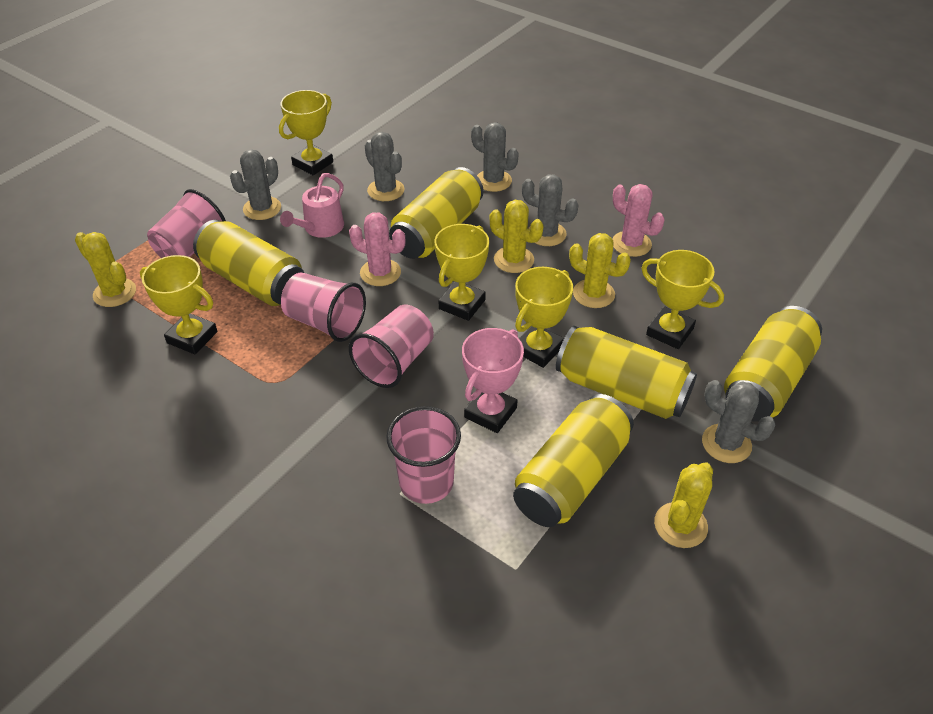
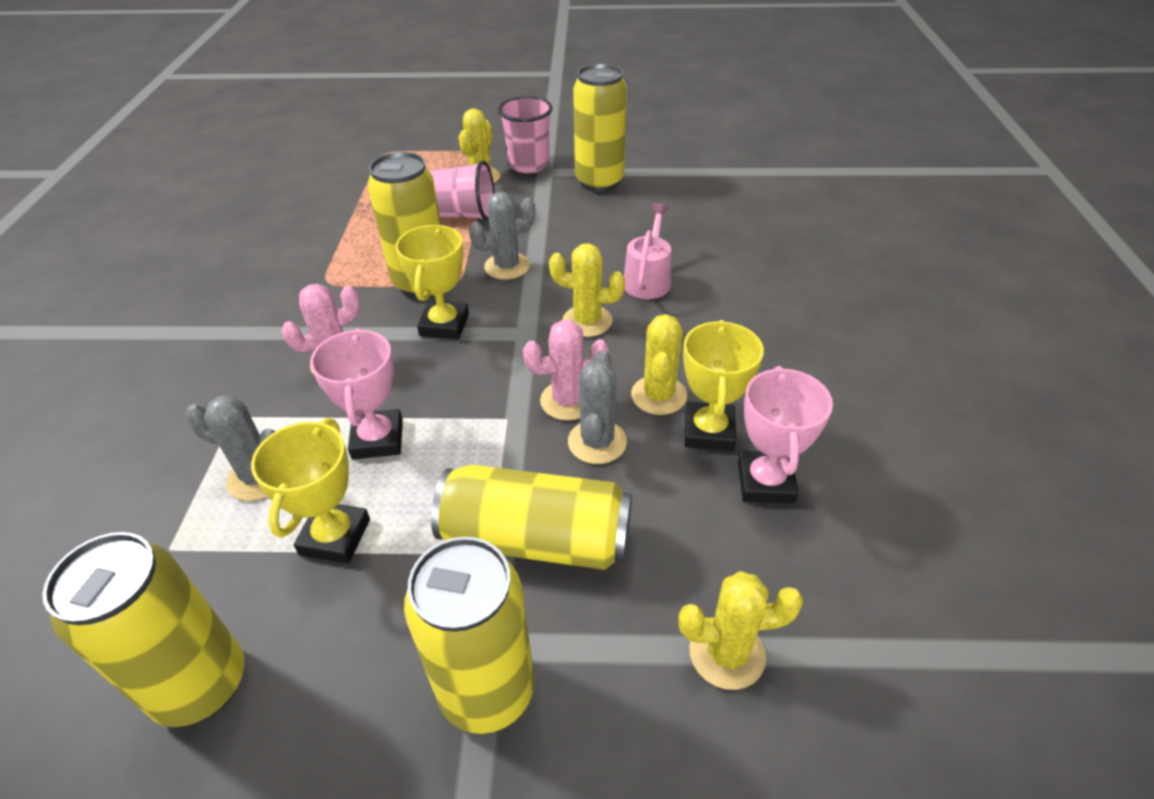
grey cactus: [230,149,281,220] [365,132,404,201] [471,122,518,192] [522,175,579,246] [702,380,776,463] = 5 -> [185,395,276,501] [469,192,535,280] [568,350,627,464] = 3
pink cup: [147,189,226,258] [281,273,366,342] [349,305,434,388] [387,406,461,504] = 4 -> [429,160,495,221] [498,96,553,173] = 2
pink trophy: [462,328,524,433] = 1 -> [310,328,403,460] [738,366,833,503] = 2
yellow trophy: [140,255,217,354] [279,90,333,175] [435,224,489,321] [515,267,573,368] [641,250,724,349] = 5 -> [251,418,370,564] [396,225,469,339] [683,320,764,451] = 3

